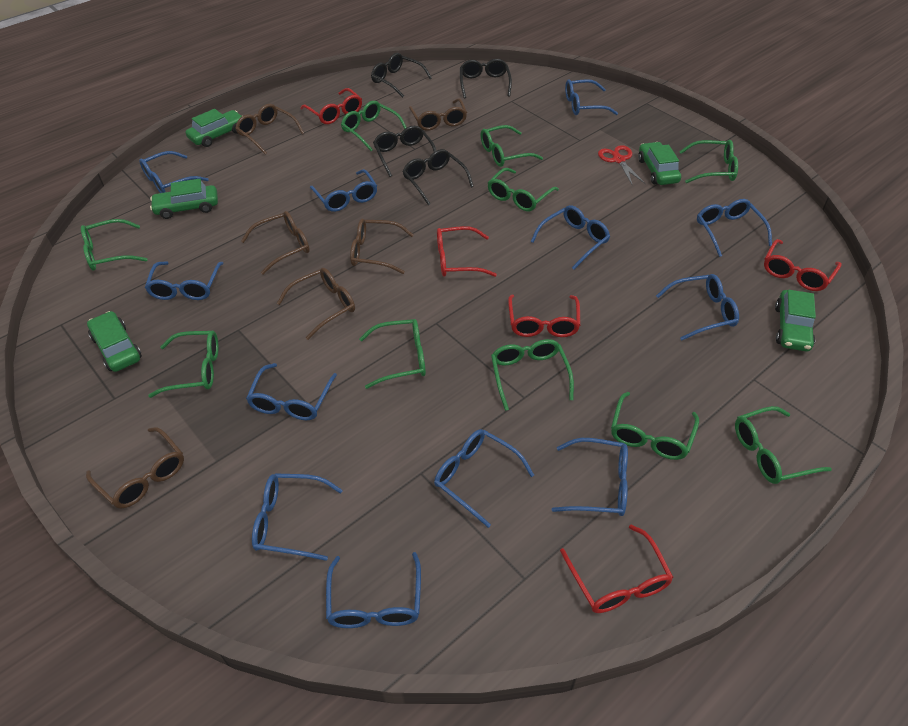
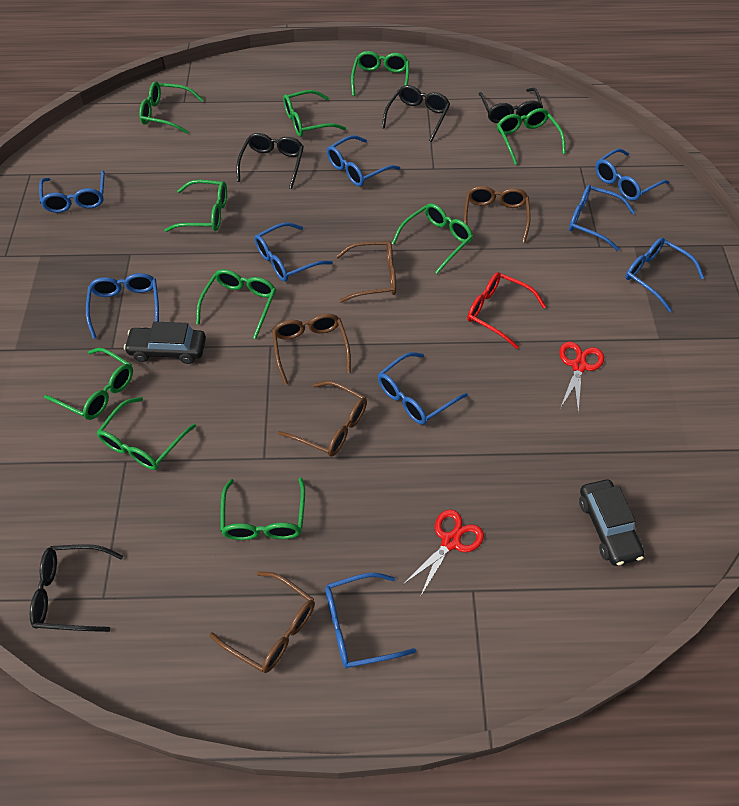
black car: none = 0 -> [124,321,206,364] [579,480,644,566] = 2
blue glasses: [139,151,209,193] [145,261,224,300] [246,363,337,421] [252,473,343,561] [310,169,377,212] [326,552,421,628] [434,429,534,528] [530,205,610,270] [552,438,628,516] [565,79,618,115] [656,274,739,340] [697,199,772,257] = 12 -> [39,171,105,213] [86,273,159,339] [254,222,333,282] [325,573,416,669] [327,135,400,186] [378,352,468,425] [569,185,635,251] [595,149,669,201] [625,237,705,312] = 9
brown glasses: [86,427,184,509] [235,104,304,155] [241,211,310,275] [277,268,355,340] [350,219,414,274] [409,98,467,131] = 6 -> [209,572,315,673] [272,314,351,385] [278,381,367,457] [336,241,396,303] [464,186,530,243] = 5
green car: [87,311,142,372] [150,179,218,219] [186,109,242,147] [638,142,681,185] [775,290,816,351] = 5 -> none = 0
red glasses: [300,88,362,124] [437,226,497,277] [508,295,580,337] [560,525,673,613] [764,239,842,291] = 5 -> [467,272,546,349] = 1
red scissors: [598,145,646,186] = 1 -> [404,509,484,597] [559,342,604,413] = 2

